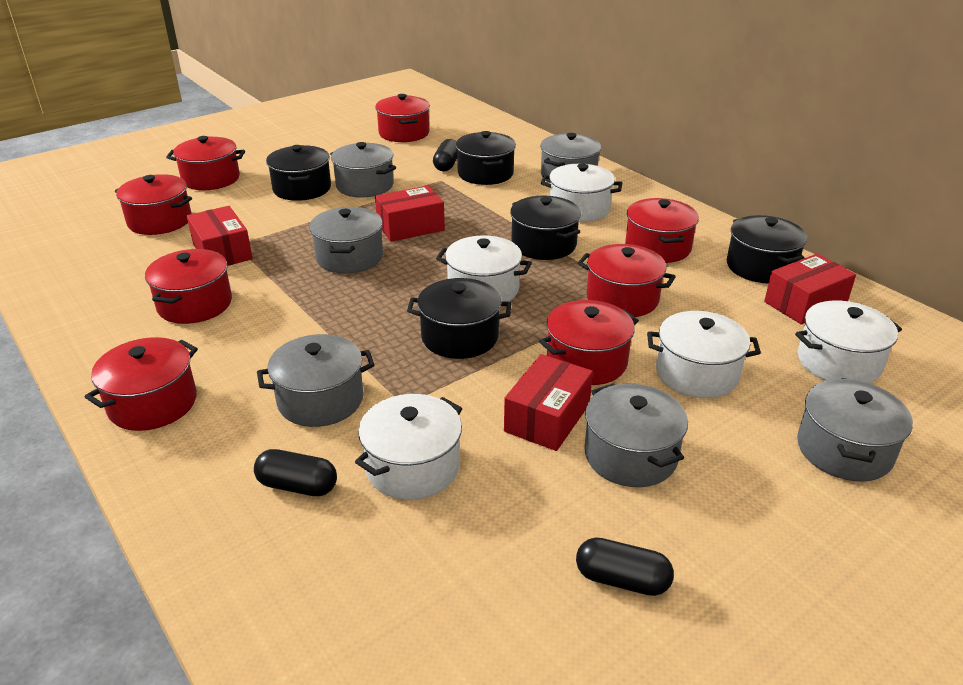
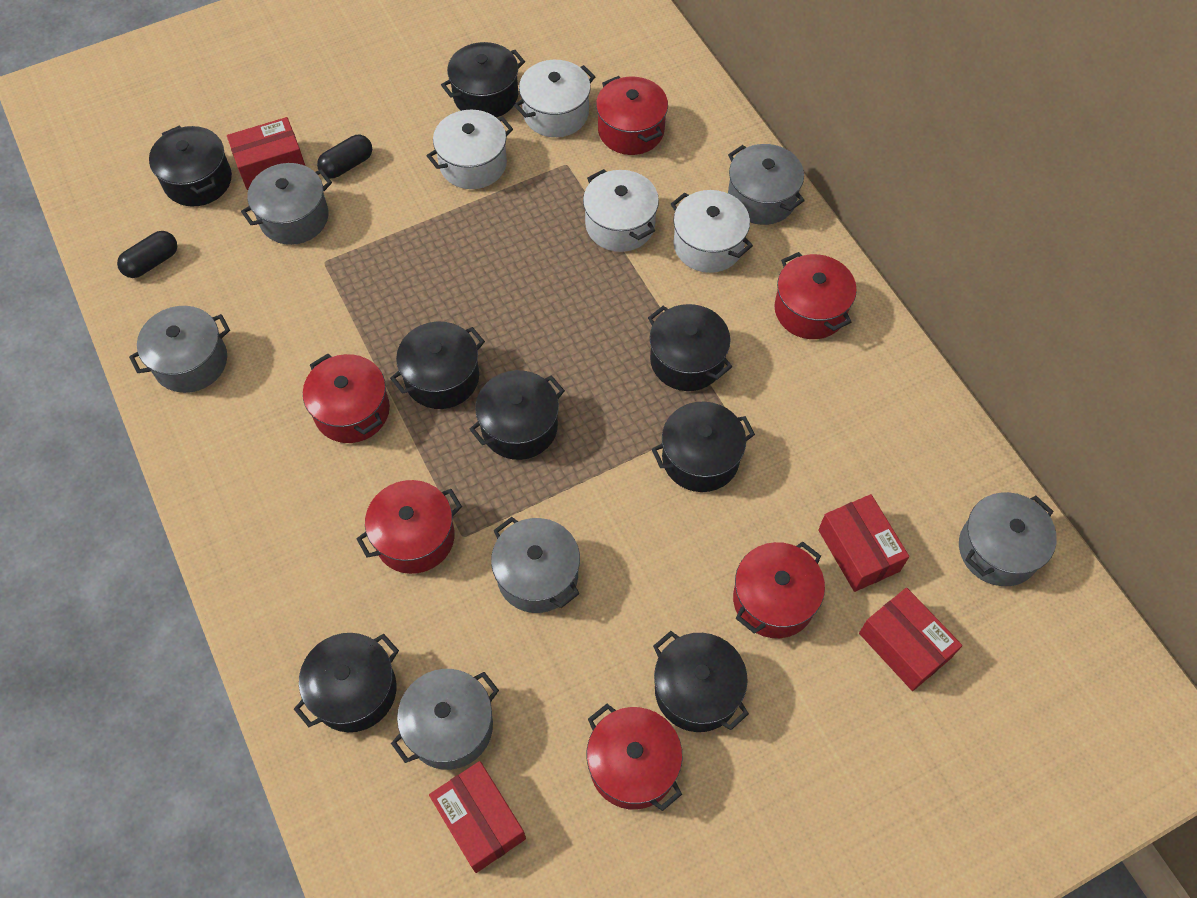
black capsule: [254,449,337,496] [433,139,457,172] [576,537,674,596] = 3 -> [117,231,177,278] [317,135,372,178] = 2
black pot: [266,145,331,201] [407,278,511,359] [456,131,516,185] [510,196,581,260] [727,215,807,284] = 5 -> [149,125,232,207] [294,633,399,732] [390,322,485,409] [441,42,525,118] [469,370,565,460] [648,304,732,391] [652,401,755,492] [653,631,749,732] = 8
red pot: [85,337,198,431] [115,174,192,235] [145,249,232,324] [166,136,245,190] [375,94,430,142] [539,300,639,385] [578,244,676,317] [625,198,699,263] = 8 -> [303,354,390,443] [357,480,462,574] [587,704,682,811] [596,76,668,155] [733,542,825,638] [774,252,857,339] = 6
white pot: [355,394,462,500] [436,236,532,301] [541,164,622,222] [647,311,761,398] [795,301,902,383] = 5 -> [427,110,513,189] [514,60,595,137] [583,169,659,252] [671,190,753,273] = 4

